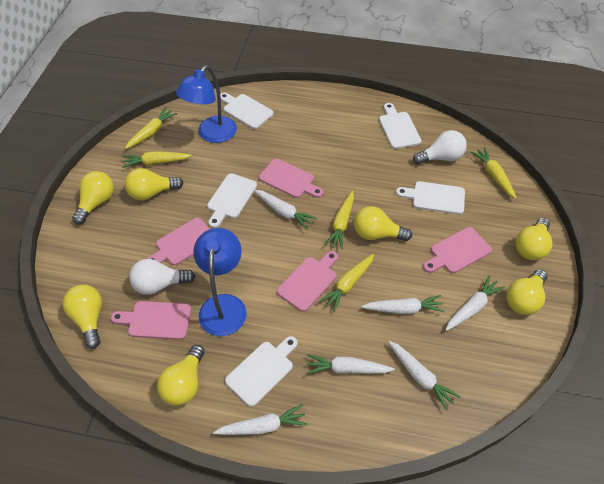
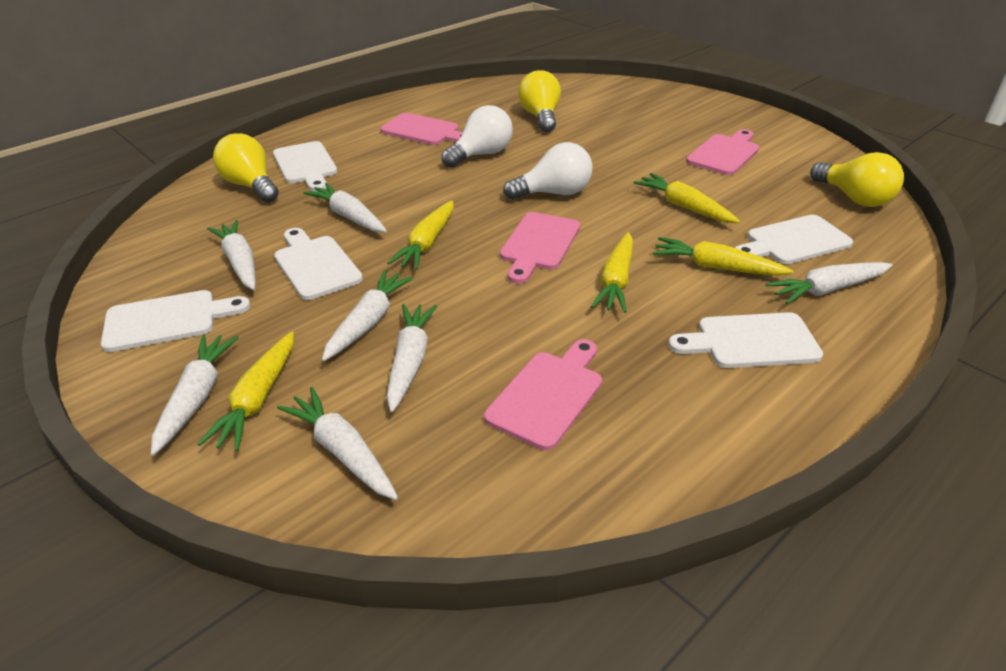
blue lamp: [176,65,237,143] [193,228,246,336] = 2 -> none = 0
pink cutting board: [111,301,191,340] [147,218,210,265] [259,159,323,198] [277,251,338,312] [423,227,492,273] = 5 -> [380,113,463,145] [484,339,602,450] [500,212,580,284] [686,129,759,175] = 4
white carrot: [213,404,307,435] [254,189,317,230] [306,354,395,374] [361,295,445,314] [388,341,461,411] [445,275,505,331] = 6 -> [151,335,239,456] [207,220,256,290] [277,387,398,500] [303,183,387,233] [322,270,414,361] [387,304,438,413] [766,262,892,304] = 7
yellow light bulb: [63,285,102,349] [72,171,114,225] [125,168,184,200] [157,345,205,406] [354,206,412,241] [506,269,547,315] [515,218,552,260] = 7 -> [213,133,279,202] [518,70,561,132] [810,152,904,207] = 3

